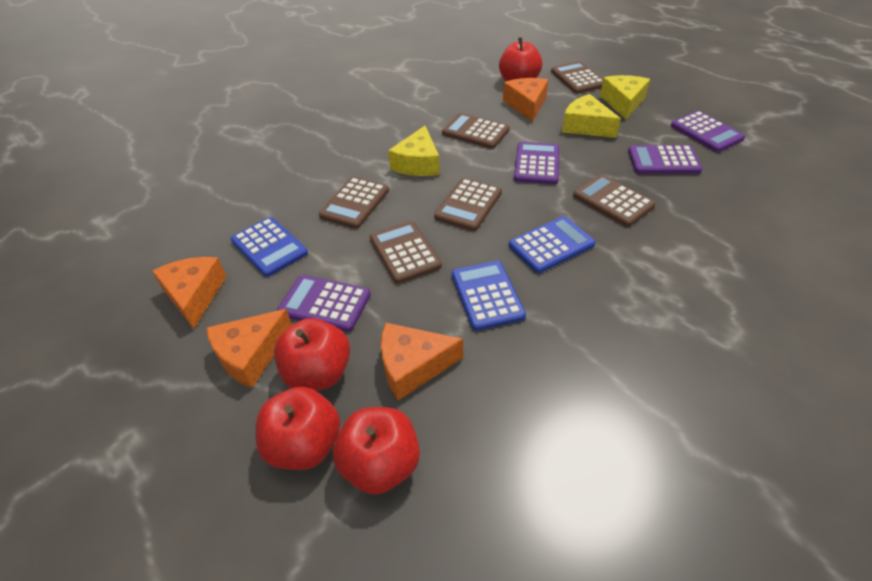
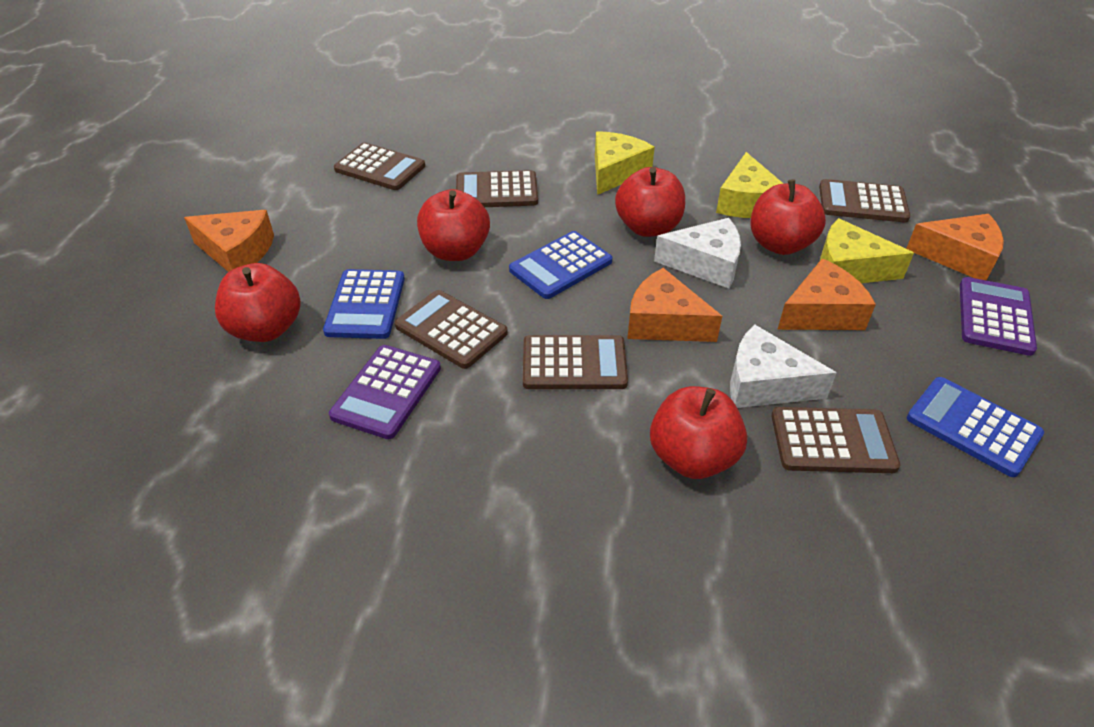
purple calculator: [277,275,371,332] [514,142,559,184] [628,145,702,174] [671,111,745,152] = 4 -> [329,345,441,439] [960,277,1037,356] = 2
red apple: [255,387,340,470] [274,318,350,390] [333,407,420,494] [499,37,542,81] = 4 -> [215,263,301,342] [417,189,490,261] [615,167,685,237] [650,386,747,479] [750,179,826,255] = 5
white cheese: none = 0 -> [654,218,741,288] [730,324,837,408] = 2

